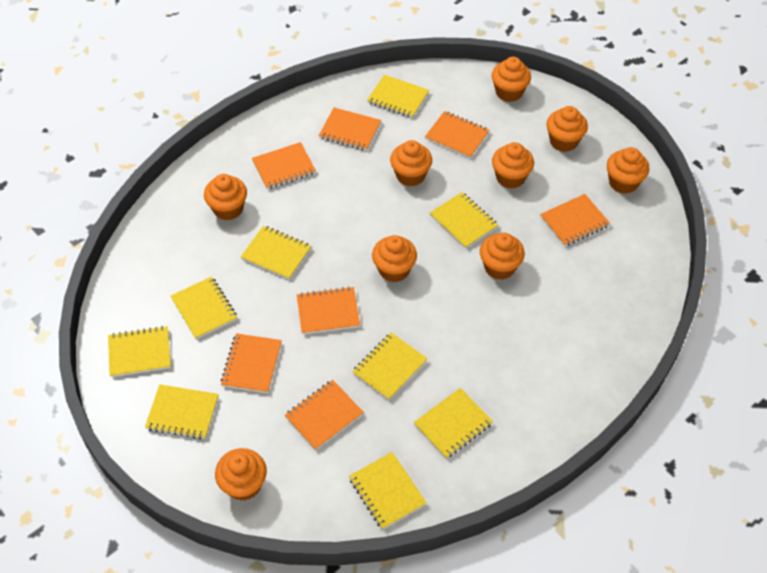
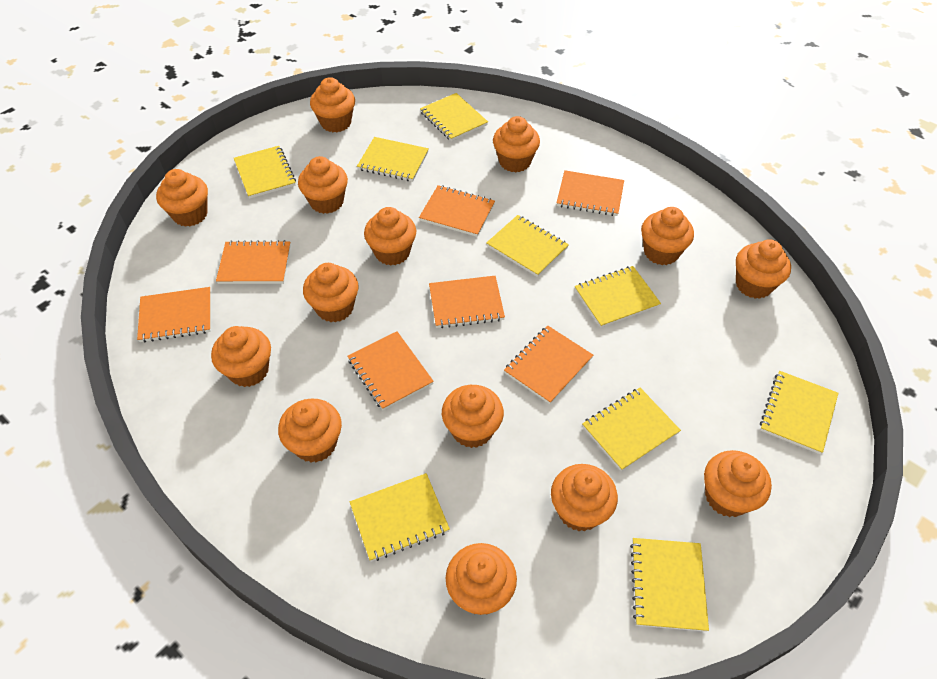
orange cupcake: [204,174,247,221] [215,448,267,501] [372,235,417,282] [390,140,432,187] [480,233,525,280] [492,57,531,102] [492,142,534,189] [547,106,588,152] [607,147,649,194] = 9 -> [156,169,208,227] [211,326,271,387] [278,399,342,463] [298,156,348,214] [303,263,359,322] [310,77,355,132] [364,207,416,265] [442,385,504,448] [446,543,517,615] [493,116,540,172] [551,464,618,531] [641,207,694,265] [704,450,772,517] [736,239,791,299] = 14

